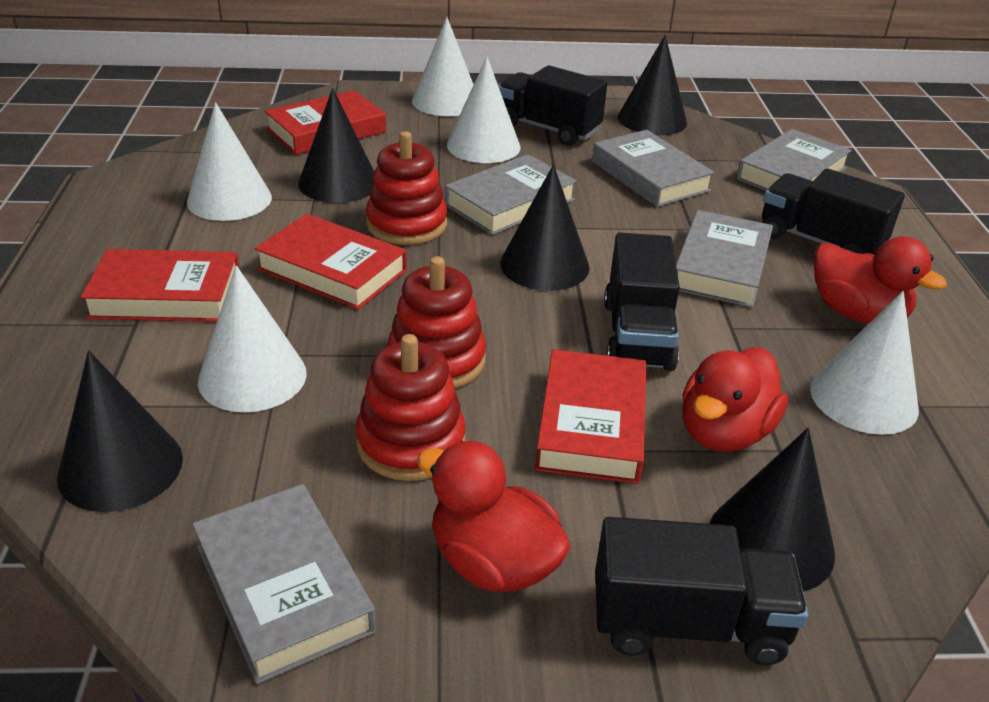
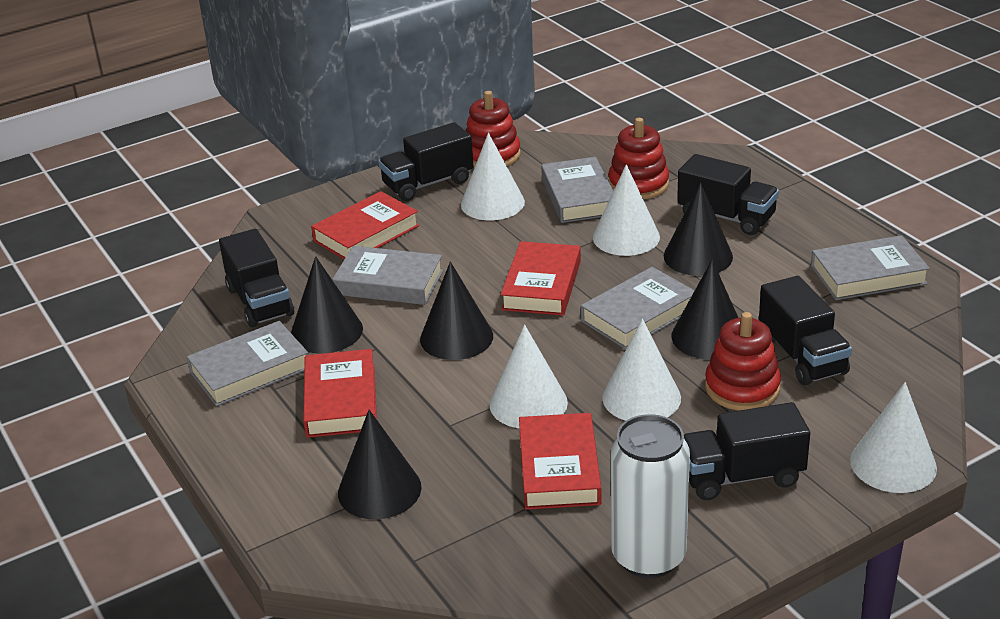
black truck: [498,65,607,145] [595,517,808,665] [604,233,680,371] [762,168,905,255] = 4 -> [219,229,294,327] [378,122,474,201] [677,154,779,235] [684,402,810,500] [759,276,852,385] = 5
red duck: [417,441,571,592] [682,348,788,452] [814,236,947,324] = 3 -> none = 0
white can: none = 0 -> [611,414,690,578] = 1

